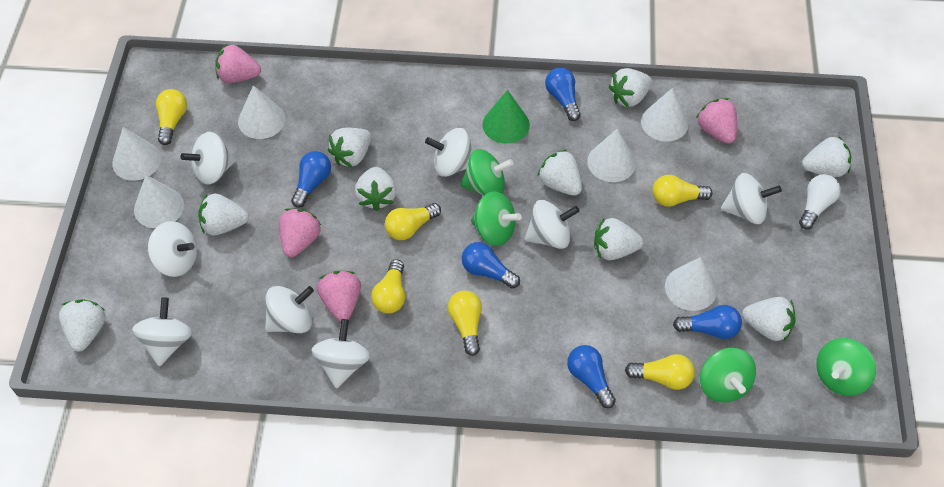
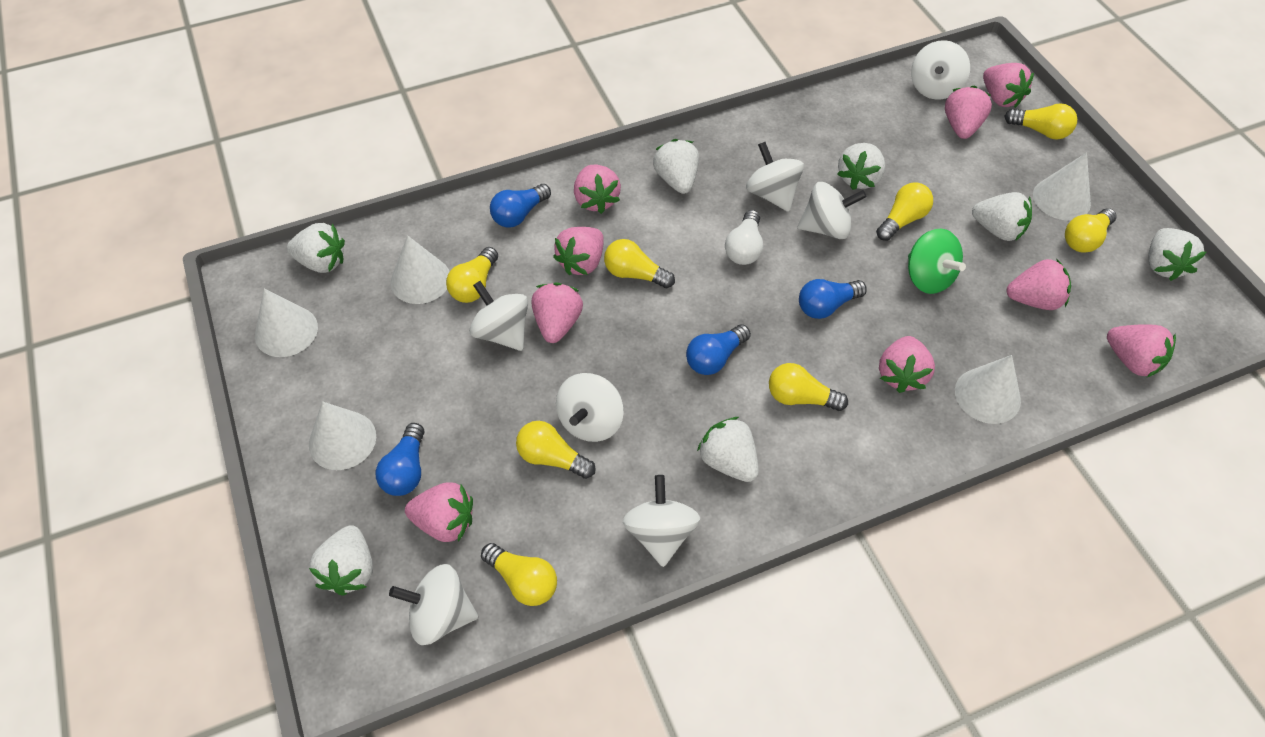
blue light bulb: [291,151,331,208] [462,242,520,289] [545,68,581,121] [567,345,616,408] [673,305,742,339] = 5 -> [376,423,425,496] [490,184,551,228] [686,324,751,375] [799,279,867,319] = 4
green cone: [482,90,530,144] = 1 -> none = 0
green spinning top: [461,149,514,196] [471,191,522,246] [700,348,756,403] [816,338,876,396] = 4 -> [908,229,966,294] = 1
pink strawberry: [215,44,261,83] [279,208,321,257] [317,271,361,321] [696,98,737,144] = 4 -> [405,482,473,542] [531,283,583,343] [553,227,604,275] [574,165,621,214] [879,336,935,393] [945,85,992,139] [983,63,1034,108] [1007,259,1071,310] [1107,324,1176,377] = 9
white cone: [112,127,161,181] [134,175,184,228] [238,85,285,139] [587,129,636,182] [641,88,688,142] [665,257,717,311] = 6 -> [255,288,318,357] [309,401,376,470] [391,235,450,304] [955,355,1021,424] [1033,153,1091,220] = 5
white spinning top: [132,297,192,367] [148,221,197,277] [180,132,236,185] [265,286,314,333] [311,319,370,389] [425,128,473,177] [525,200,579,249] [721,173,782,224] = 8 -> [389,564,478,645] [469,281,528,351] [556,373,624,442] [622,475,700,567] [746,142,804,212] [798,182,867,239] [911,40,970,100] = 7
white strawberry: [59,299,106,352] [198,194,249,236] [328,128,371,167] [355,167,396,211] [538,150,582,196] [594,218,643,260] [609,68,652,107] [742,297,796,341] [802,136,851,177] = 9 -> [287,223,345,273] [309,525,373,596] [653,139,699,194] [697,417,759,482] [837,143,885,190] [972,192,1032,241] [1148,228,1206,281] = 7
yellow light bulb: [156,89,187,145] [371,259,405,314] [385,203,441,240] [448,291,482,356] [625,354,695,390] [652,175,713,207] = 6 -> [446,247,498,303] [481,543,557,606] [516,421,596,479] [604,239,675,288] [769,363,848,411] [876,182,933,241] [1005,103,1077,139] [1065,208,1117,253] = 8

